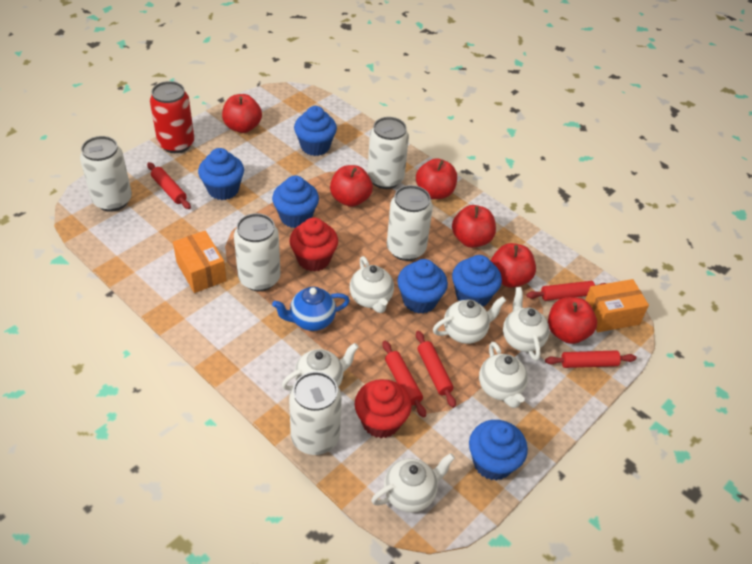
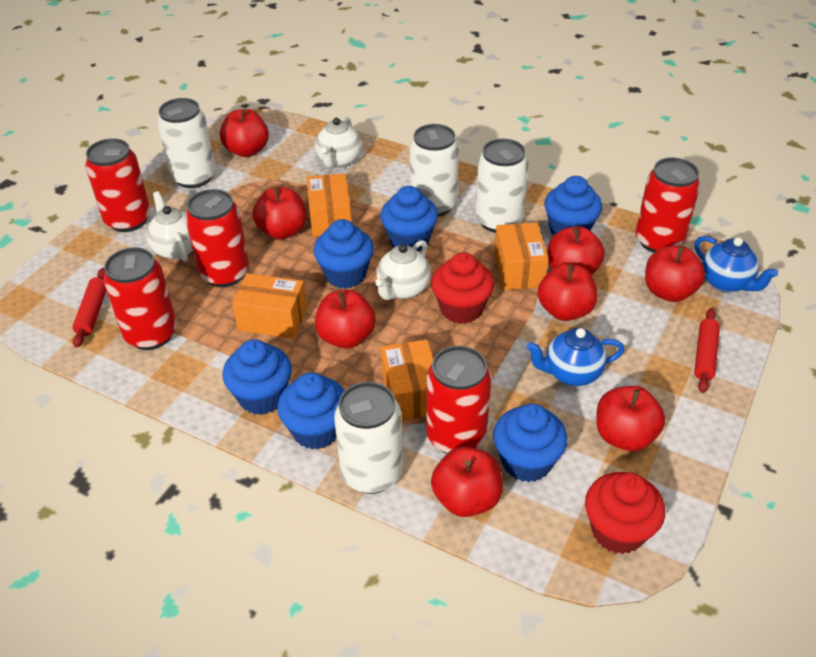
blue teapot: [272,287,350,331] = 1 -> [526,328,624,386] [695,236,778,292] = 2
orange box: [173,231,227,293] [585,279,649,332] = 2 -> [232,273,307,339] [307,173,351,237] [381,340,433,421] [494,222,549,290] = 4
red apple: [222,94,262,133] [330,165,373,207] [416,158,457,199] [452,205,496,248] [491,243,536,288] [548,297,597,344] = 6 -> [220,109,269,157] [252,187,306,240] [315,290,376,349] [431,447,503,517] [538,263,597,321] [548,226,605,275] [596,386,665,451] [645,246,705,302] = 8
red can: [150,81,194,153] = 1 -> [85,138,151,232] [104,247,177,350] [185,189,249,287] [426,346,491,454] [636,157,700,253] = 5
red rolling pin: [147,162,191,209] [382,341,426,418] [416,331,456,408] [527,281,607,301] [545,351,637,368] = 5 -> [73,268,106,348] [694,308,720,393] = 2
white can: [80,136,132,212] [234,213,281,291] [289,371,342,455] [367,117,409,189] [387,185,433,261] = 5 -> [157,98,216,188] [334,382,403,494] [410,124,459,217] [475,139,529,233] = 4
white teapot: [282,343,359,391] [350,256,394,313] [371,453,455,513] [433,296,506,344] [479,342,528,408] [503,287,550,361] = 6 -> [146,191,193,262] [315,117,361,168] [375,240,431,300] = 3

